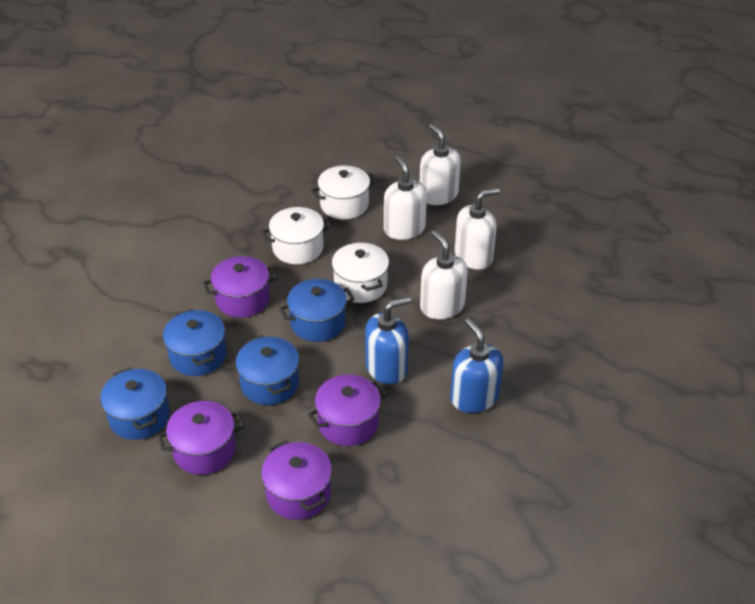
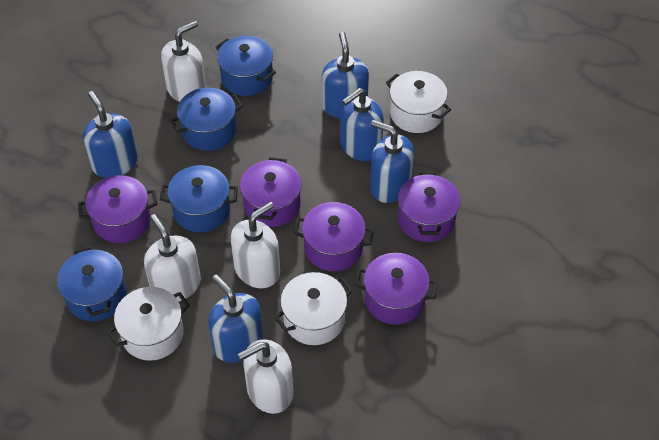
blue soap dispenser: [365,297,411,385] [450,318,504,413] = 2 -> [83,91,138,178] [209,275,263,363] [322,32,369,118] [340,88,384,161] [370,120,414,203] = 5
purple pot: [157,401,244,475] [203,256,278,318] [261,440,332,520] [307,375,387,446] = 4 -> [78,175,157,243] [240,157,302,227] [293,202,374,271] [354,253,438,325] [398,172,460,242] = 5

